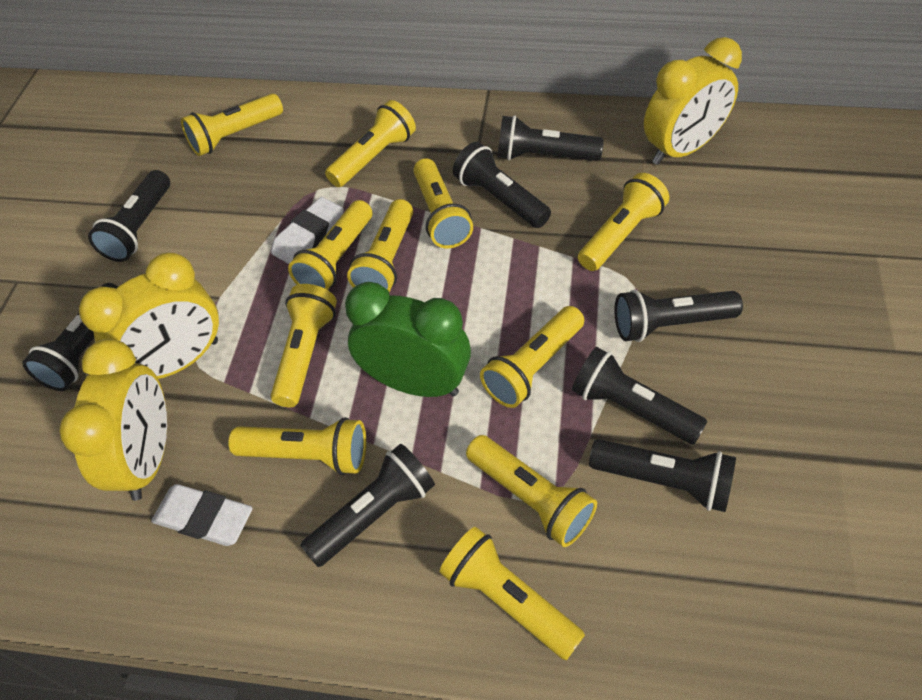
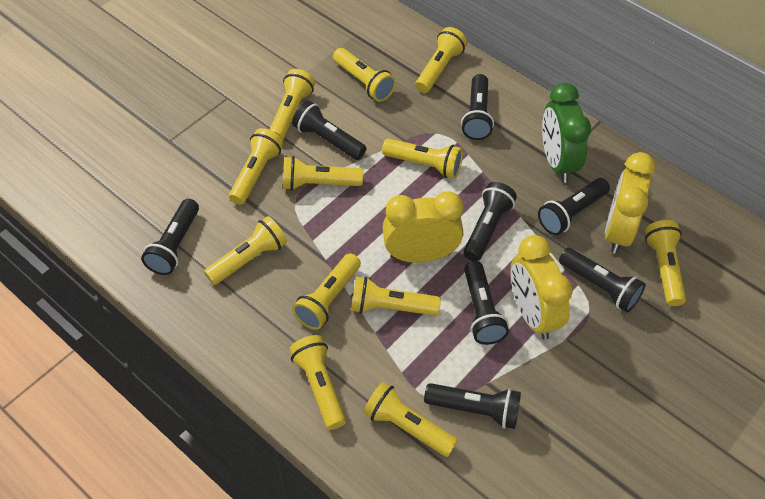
white eraser: [151,484,253,546] [271,197,344,264] = 2 -> none = 0
yellow flashlight: [181,94,283,156] [228,417,366,475] [271,284,337,408] [288,200,372,290] [325,100,416,187] [347,199,413,292] [413,158,473,248] [440,527,585,660] [466,435,597,547] [480,306,584,408] [578,173,669,271] = 11 -> [204,216,287,285] [229,128,283,205] [269,69,315,140] [283,156,363,191] [289,335,346,430] [292,253,361,330] [333,48,396,102] [351,277,441,316] [363,382,458,457] [382,138,463,179] [415,27,467,93] [645,220,686,306] = 12

